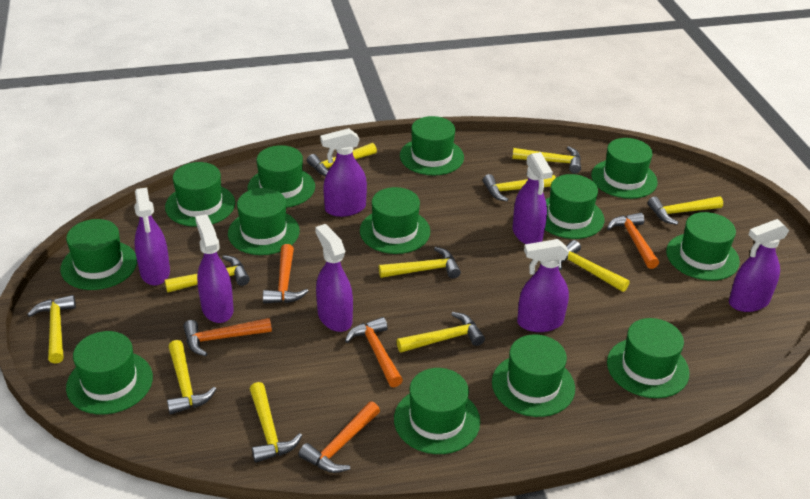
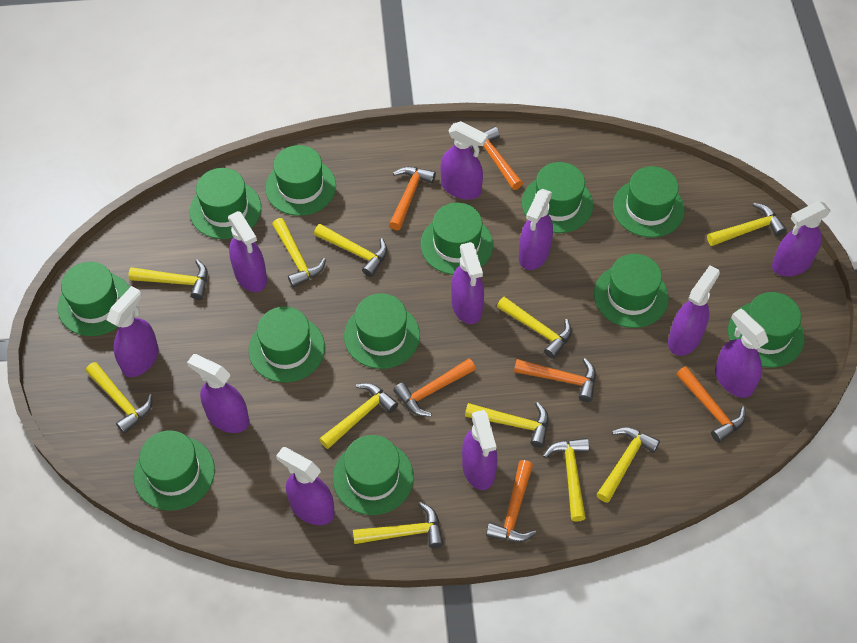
green hat: [60,219,137,290] [66,331,153,414] [165,162,235,227] [228,188,300,255] [247,145,315,208] [360,187,430,254] [394,368,480,454] [400,116,464,176] [492,334,575,417] [545,174,604,239] [591,138,658,199] [607,318,689,398] [666,212,740,281] = 13 -> [58,262,130,336] [134,430,215,510] [190,168,261,239] [249,306,325,382] [265,145,336,216] [333,435,414,515] [344,293,420,369] [420,203,493,275] [522,162,593,233] [594,254,669,328] [613,166,685,238] [728,292,805,367] = 12
orange hammer: [183,318,272,356] [263,244,309,304] [299,401,380,473] [345,317,403,387] [607,213,659,269] = 5 -> [389,167,436,230] [393,359,476,417] [470,126,523,190] [486,460,536,542] [514,358,596,402] [676,366,746,443] = 6
purple spray bottle: [134,188,170,286] [195,214,234,323] [315,224,353,332] [320,128,367,217] [513,152,553,244] [517,239,569,332] [729,219,789,312] = 7 -> [107,286,159,377] [187,354,249,433] [228,211,267,292] [276,447,335,525] [441,121,488,200] [451,242,484,324] [462,410,497,490] [519,189,553,270] [668,265,720,356] [715,309,769,398] [772,201,831,276] = 11

